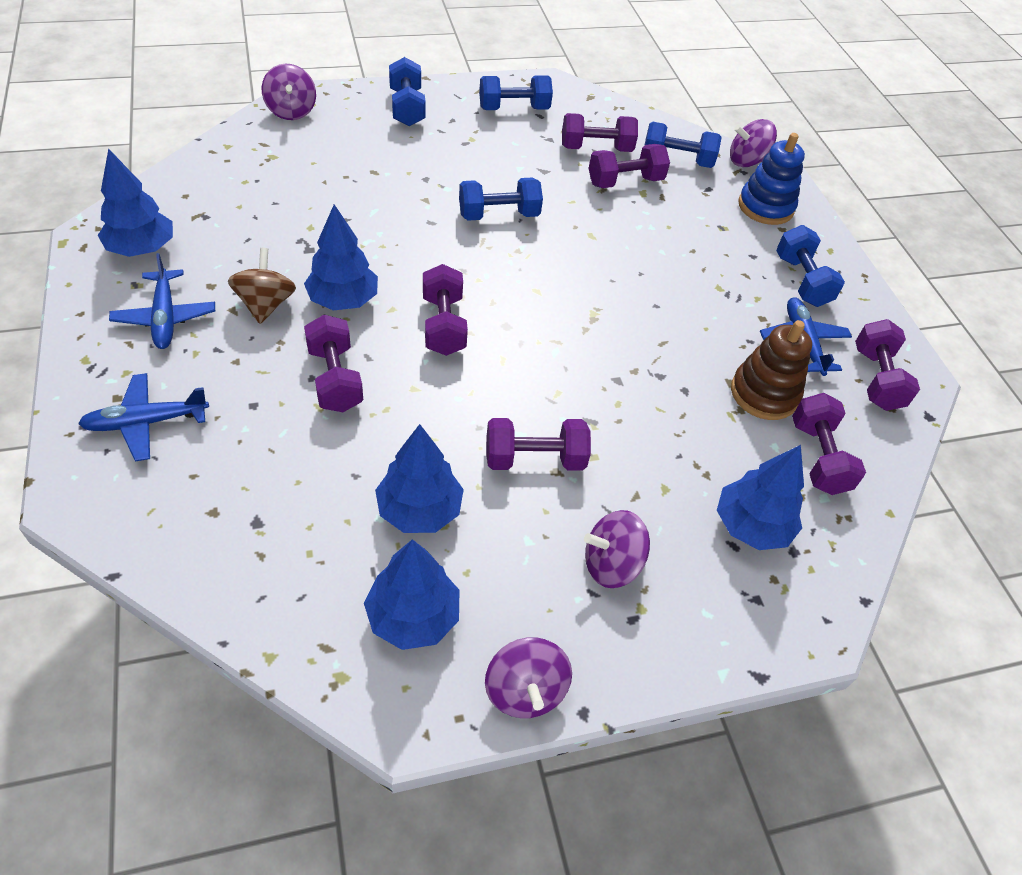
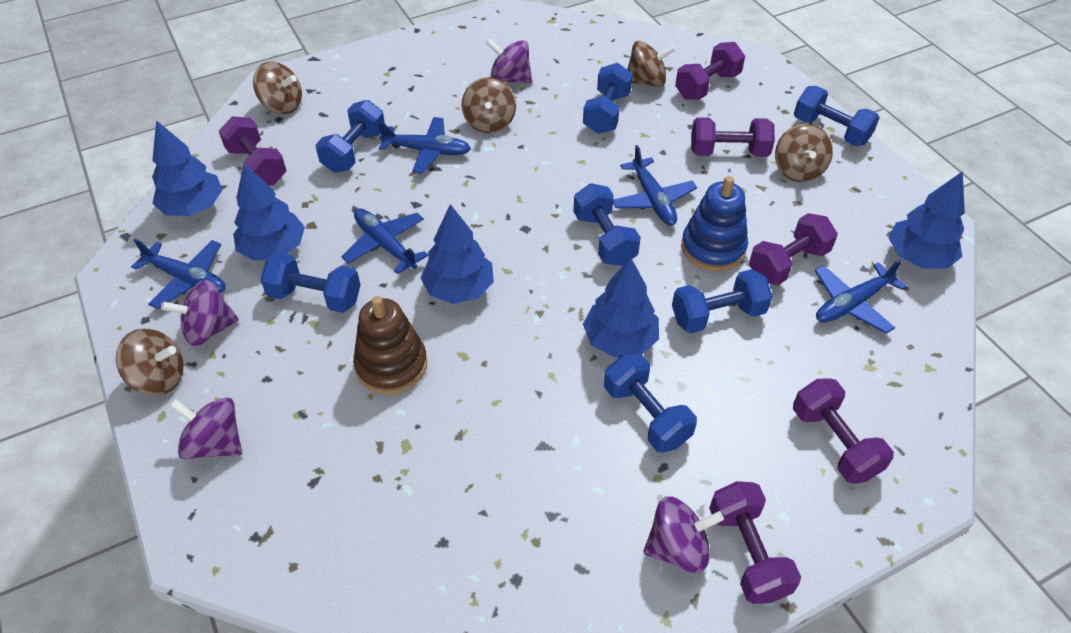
blue dumbbell: [389,57,426,126] [459,177,543,221] [479,76,553,110] [645,122,722,168] [776,225,845,307] = 5 -> [260,253,360,313] [315,100,385,173] [573,183,641,266] [583,63,633,134] [604,353,697,453] [672,269,773,333] [794,86,880,146] = 7
blue plane: [78,373,209,461] [109,253,215,349] [760,297,852,376] = 3 -> [131,239,226,309] [341,209,428,274] [377,117,471,174] [613,145,697,226] [815,259,907,334] = 5
brown spinning top: [228,248,296,324] = 1 -> [116,329,183,396] [253,62,302,114] [462,77,516,133] [627,41,676,87] [775,124,833,182] = 5
purple dumbbell: [304,315,363,412] [423,264,468,356] [487,418,591,471] [562,113,638,152] [589,144,670,188] [792,393,866,495] [855,319,920,411] = 7 -> [219,116,287,186] [675,42,745,100] [691,117,775,157] [709,481,801,604] [749,213,837,286] [793,378,894,484] = 6

